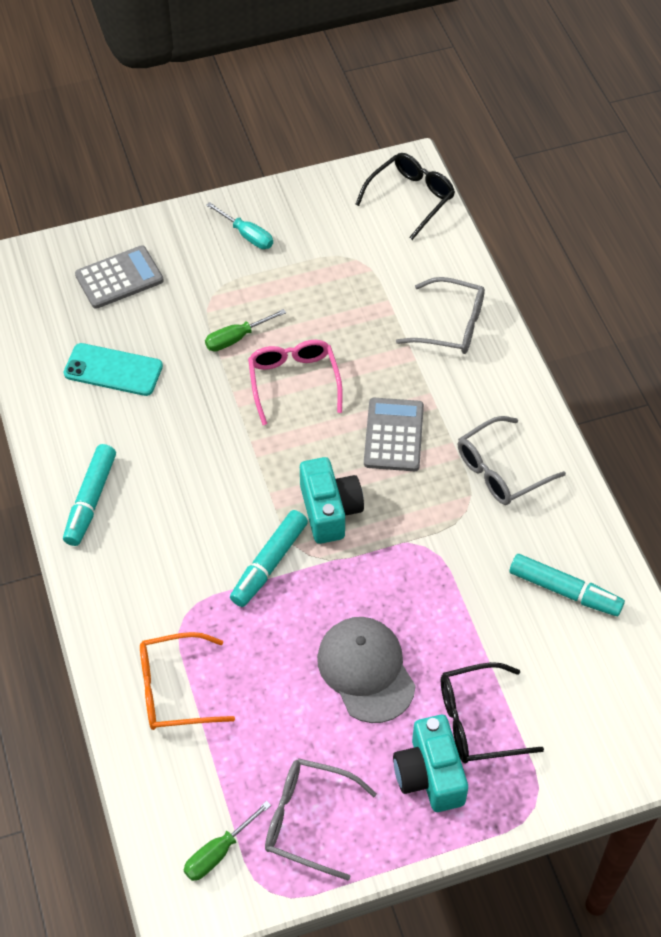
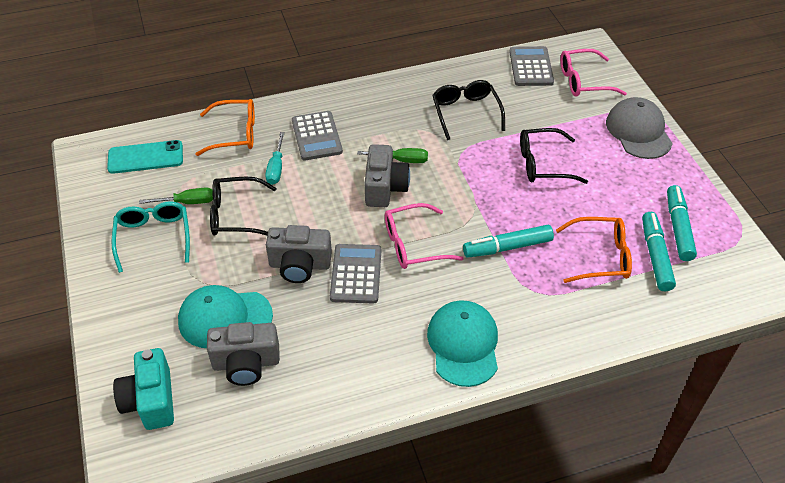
black glasses: [355,153,455,240] [441,662,544,763] = 2 -> [210,177,277,236] [432,80,505,140] [520,128,588,184] = 3
grey calculator: [75,245,164,309] [364,398,424,471] = 2 -> [292,111,343,160] [330,244,381,304] [510,46,554,86] = 3
grey camera: none = 0 -> [207,322,280,386] [266,225,332,283] [365,144,410,207] = 3
grey glasses: [265,758,377,880] [396,277,485,354] [458,416,566,505] = 3 -> none = 0
orange glasses: [140,632,235,730] = 1 -> [196,99,255,156] [556,217,632,283] = 2
pink glasses: [248,340,343,425] = 1 -> [385,203,464,269] [560,49,627,97] = 2
turquoise camera: [300,457,364,544] [393,715,468,812] = 2 -> [113,348,174,430] = 1
turquoise cap: none = 0 -> [178,285,273,348] [427,300,498,387] = 2
turquoise glasses: none = 0 -> [112,202,190,273] = 1

